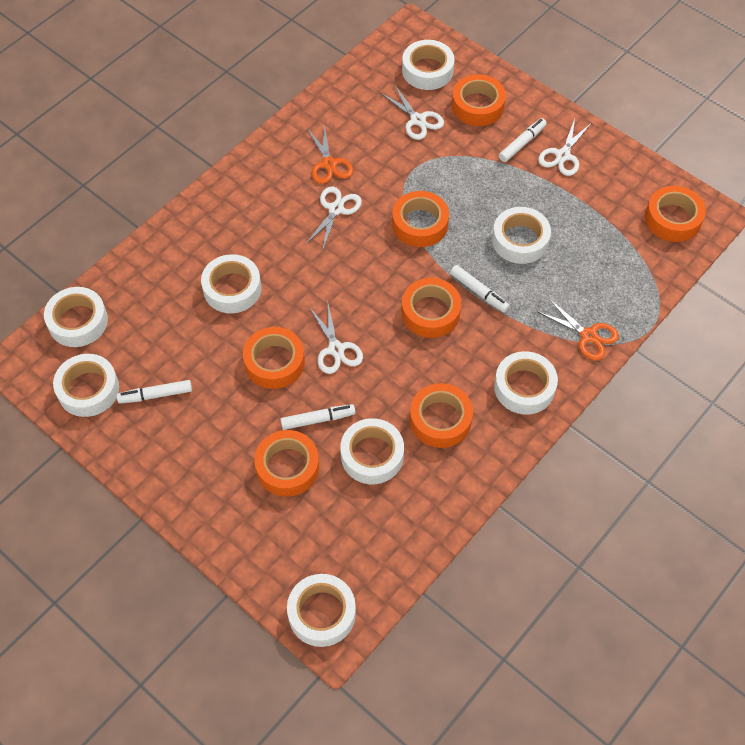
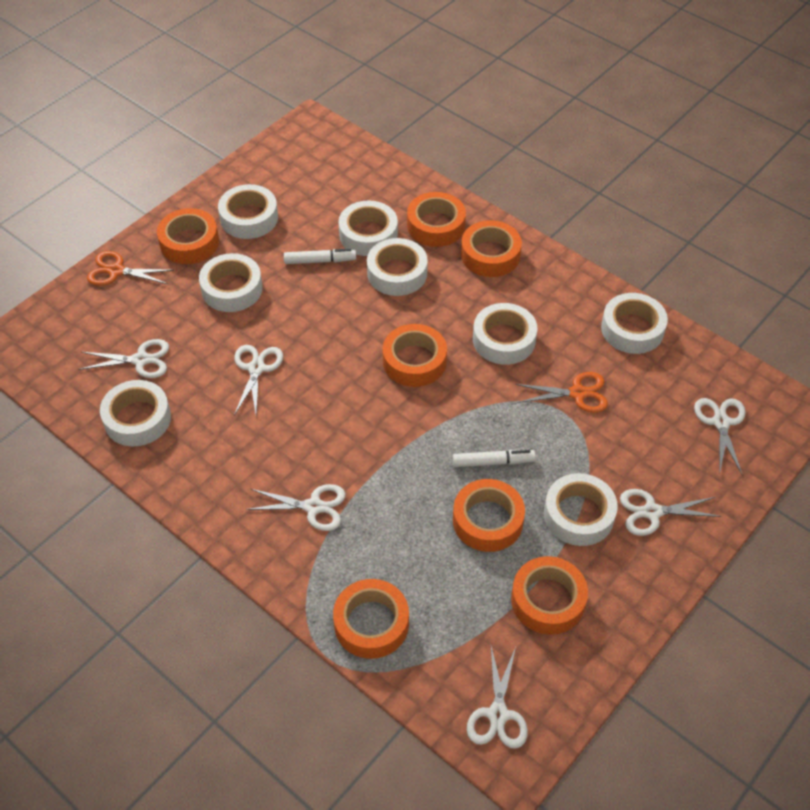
white marker: [117,380,192,404] [280,404,356,430] [450,265,510,313] [499,118,547,162] = 4 -> [284,249,356,264] [452,450,536,467] = 2
white scissors: [305,186,362,252] [309,304,363,374] [381,86,444,140] [538,119,591,176] = 4 -> [79,339,169,378] [234,345,283,415] [246,484,346,531] [467,646,528,749] [620,489,721,536] [694,398,746,475] = 6

